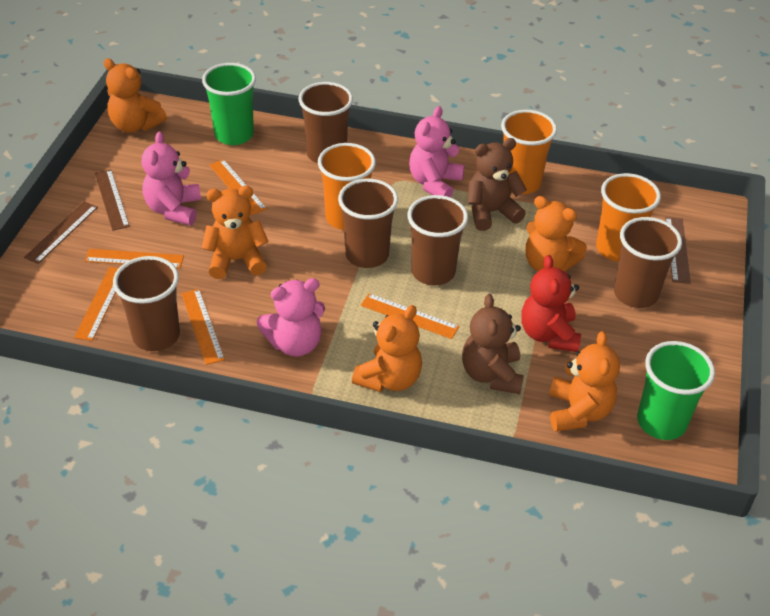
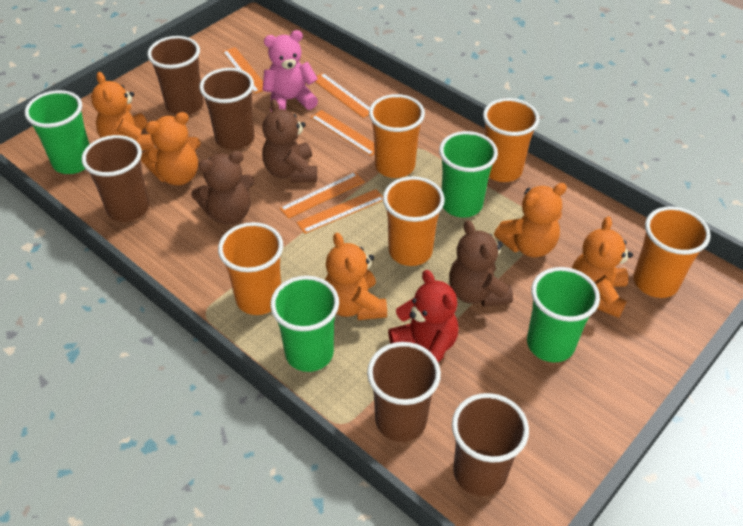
brown ruler: [24,202,98,264] [95,170,130,231] [665,217,691,284] = 3 -> none = 0
brown teddy bear: [462,294,524,394] [467,138,527,231] = 2 -> [191,151,254,224] [262,99,317,183] [449,220,513,307] = 3
green cup: [202,63,256,145] [637,341,715,440] = 2 -> [25,90,90,174] [270,276,339,372] [439,131,498,218] [527,267,600,362] = 4
orange cup: [318,143,376,230] [501,110,557,194] [596,173,661,262] = 3 -> [218,222,283,315] [369,94,425,178] [383,176,445,266] [483,98,539,182] [633,206,711,298] = 5
pink teddy bear: [142,132,201,226] [257,278,325,357] [409,106,464,198] = 3 -> [263,30,318,112] = 1

